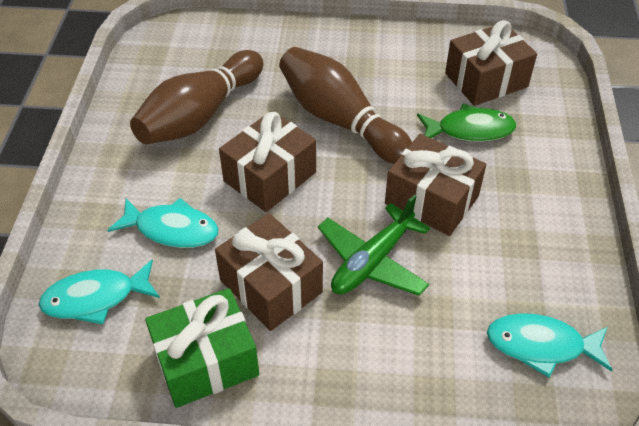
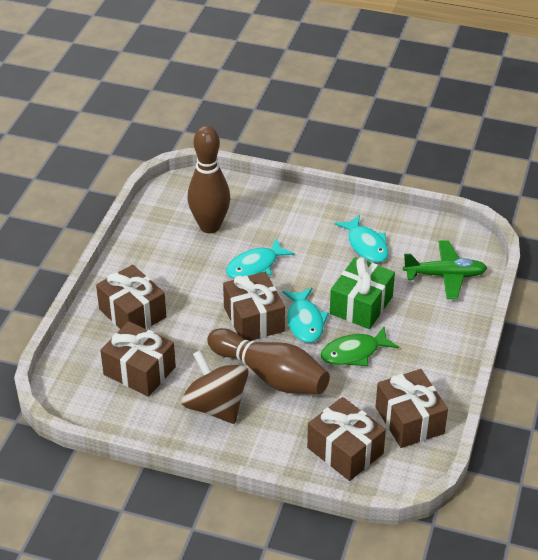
brown gift: [215,213,323,331] [219,111,316,212] [385,134,486,236] [445,20,537,106] = 4 -> [96,265,166,329] [100,321,176,397] [223,272,285,341] [307,397,386,481] [376,369,448,448] = 5
brown spinning top: none = 0 -> [181,350,249,424] = 1

